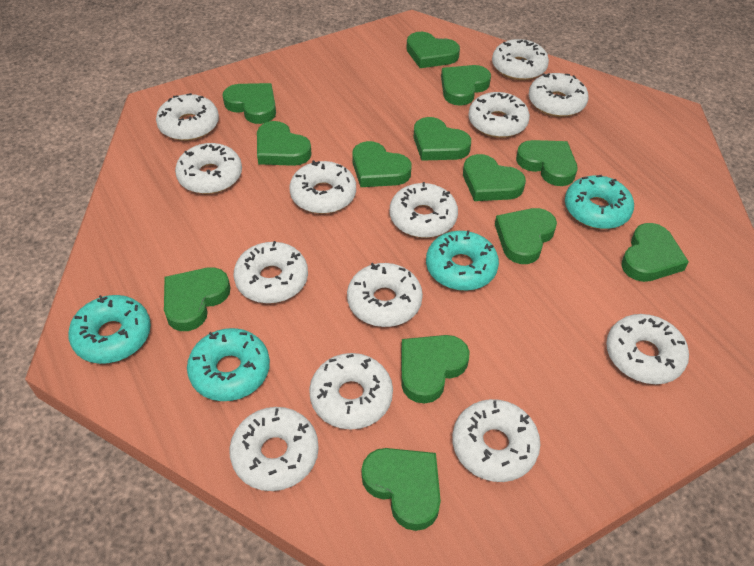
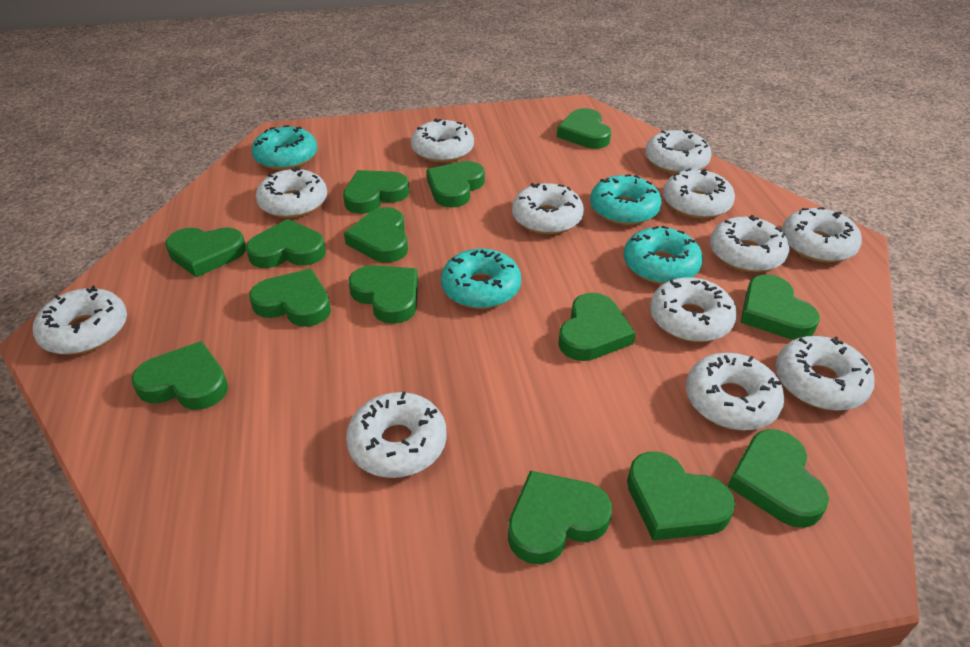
green heart: [164,267,230,331] [222,83,276,124] [257,121,312,166] [352,141,412,187] [362,448,441,531] [401,335,470,404] [406,32,460,68] [413,117,471,161] [441,65,491,106] [463,154,526,201] [495,208,557,264] [516,140,577,186] [621,223,689,282] = 13 -> [132,341,228,410] [165,227,246,277] [246,219,326,268] [249,269,331,327] [343,170,409,214] [344,207,408,263] [349,265,418,324] [426,161,485,208] [508,471,612,565] [557,108,611,149] [558,293,636,361] [627,452,735,540] [728,429,829,528] [740,274,820,340] = 14
white donut: [156,93,219,141] [175,143,242,194] [229,407,319,491] [234,241,308,303] [289,160,356,214] [309,353,393,429] [347,263,423,327] [390,182,458,238] [452,399,541,482] [468,92,530,138] [492,39,549,80] [529,73,588,117] [606,314,689,384] = 13 -> [33,286,127,354] [256,167,327,218] [346,392,447,478] [411,118,474,163] [512,183,584,234] [645,129,712,174] [650,277,737,342] [663,168,735,219] [686,353,784,430] [710,215,790,272] [775,336,875,411] [782,207,862,263] = 12

